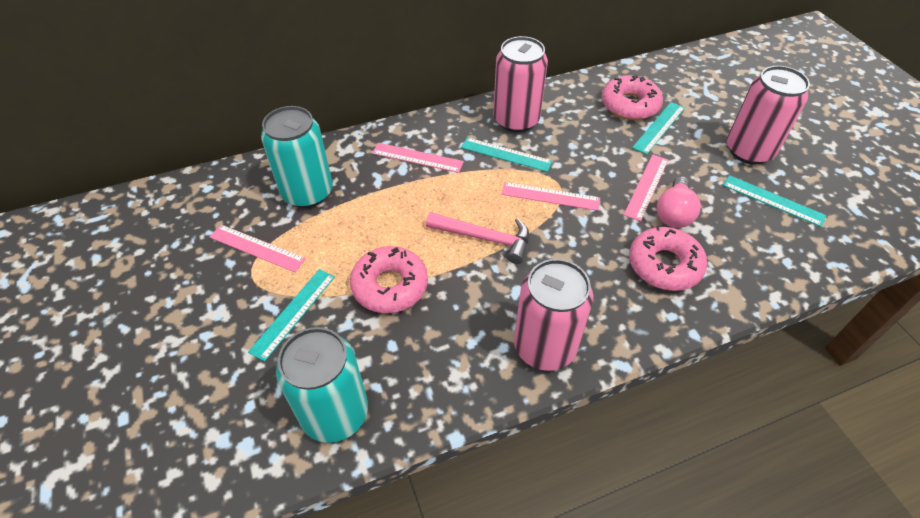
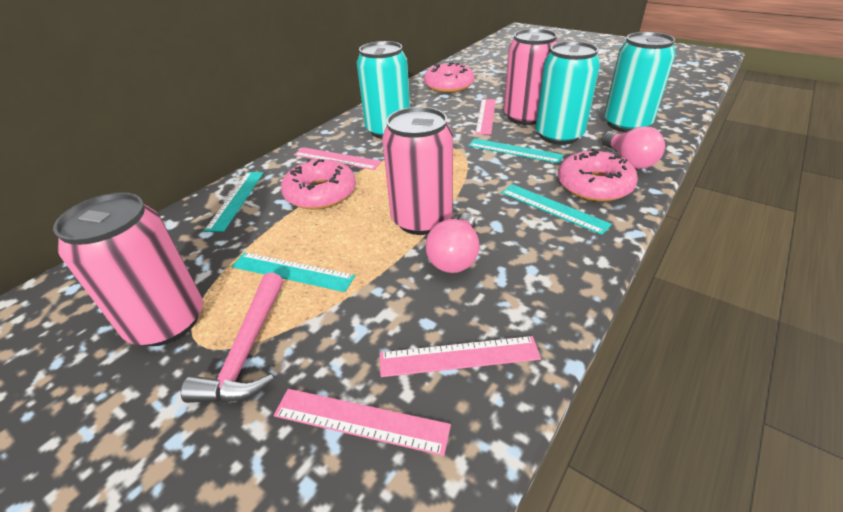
pink light bulb: [657,176,701,228] = 1 -> [426,213,479,273] [602,126,665,169] = 2
turquoise can: [261,106,333,208] [276,327,368,443] = 2 -> [357,41,410,139] [536,41,600,145] [604,32,676,132] = 3

